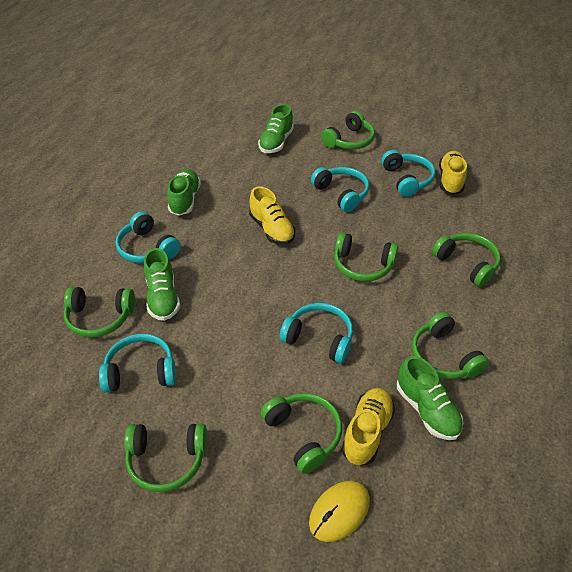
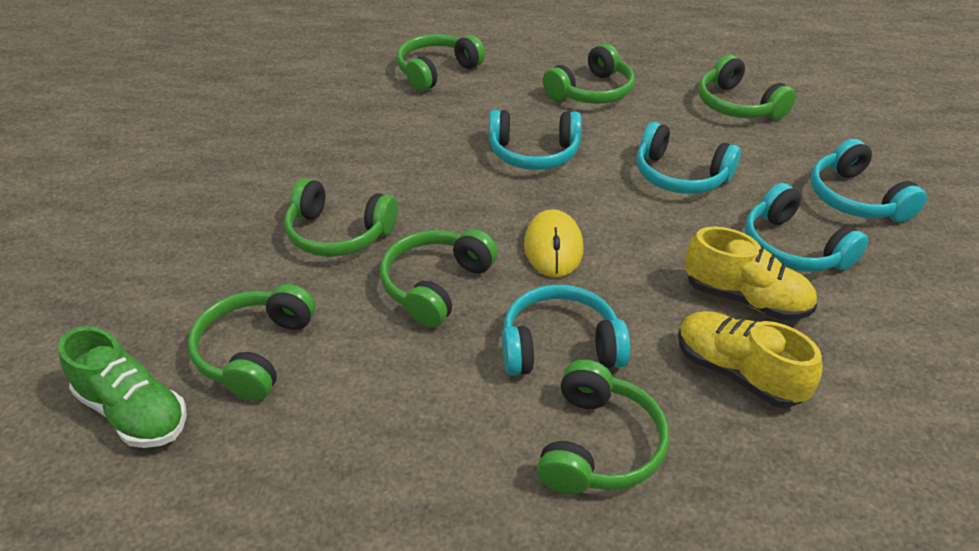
green shoe: [144,248,180,321] [167,169,201,216] [258,104,294,153] [397,356,463,440] = 4 -> [58,327,187,448] = 1
yellow shoe: [249,186,295,245] [342,388,395,465] [439,151,467,194] = 3 -> [678,311,823,408] [685,226,817,320] = 2

